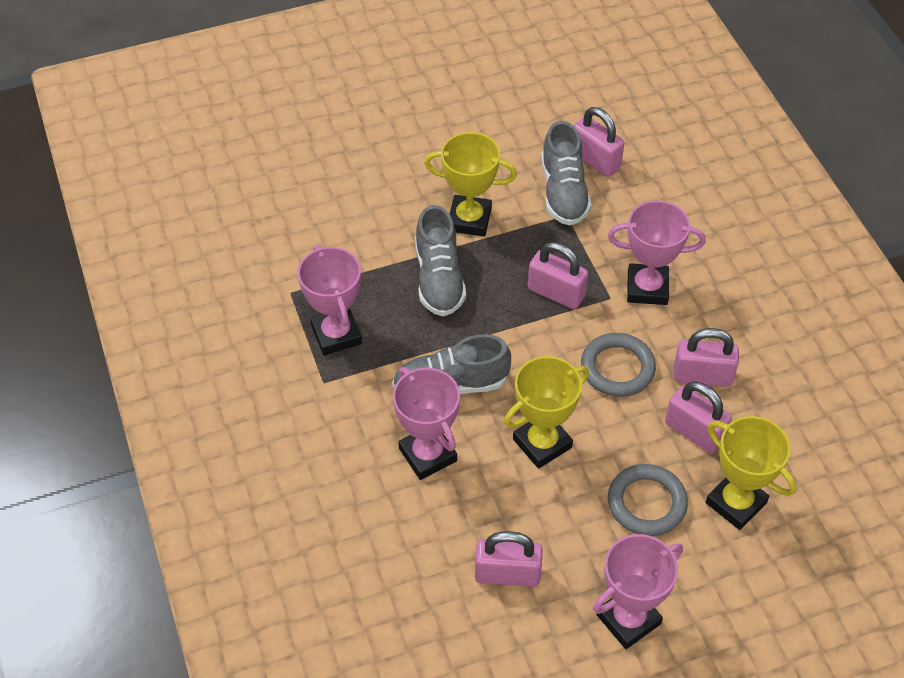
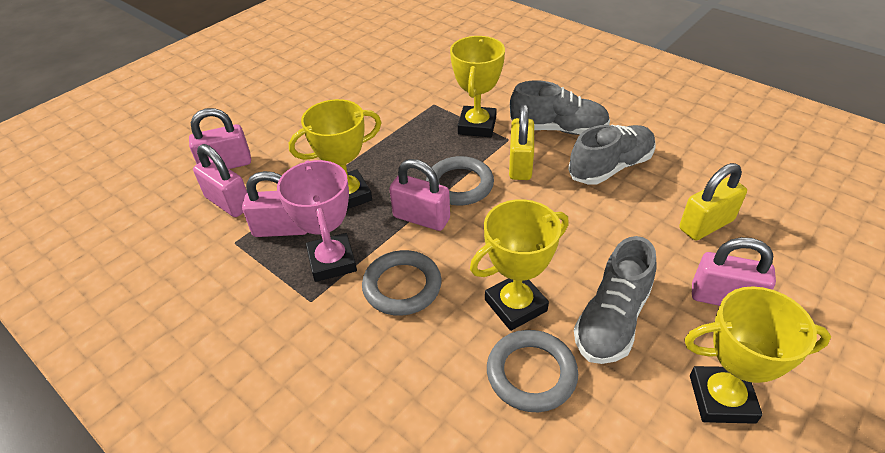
grey ring: [581,333,656,397] [608,464,688,536] = 2 -> [362,250,442,316] [426,156,494,206] [487,330,578,412] = 3
pink trophy: [298,245,362,356] [393,367,460,480] [593,534,683,649] [608,200,706,305] = 4 -> [277,160,357,282] = 1
yellow padlock: none = 0 -> [509,104,534,180] [679,163,747,240] = 2
yellow trophy: [424,132,517,236] [504,356,589,469] [706,416,796,530] = 3 -> [289,99,382,209] [450,36,505,137] [470,199,569,331] [684,286,831,424] = 4

